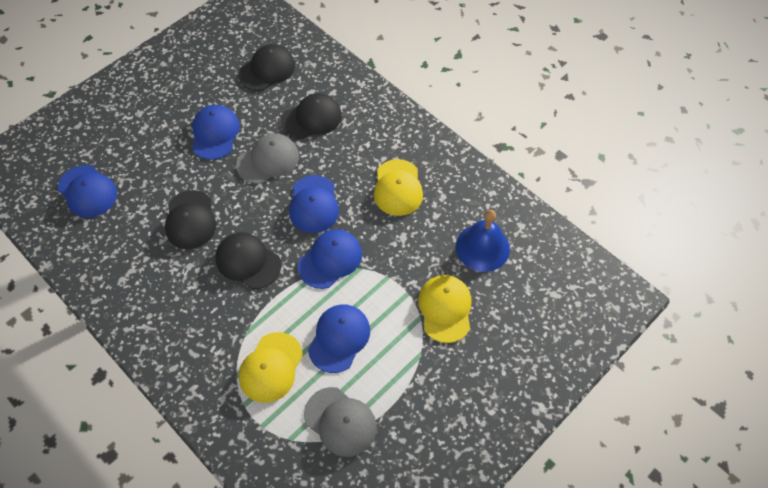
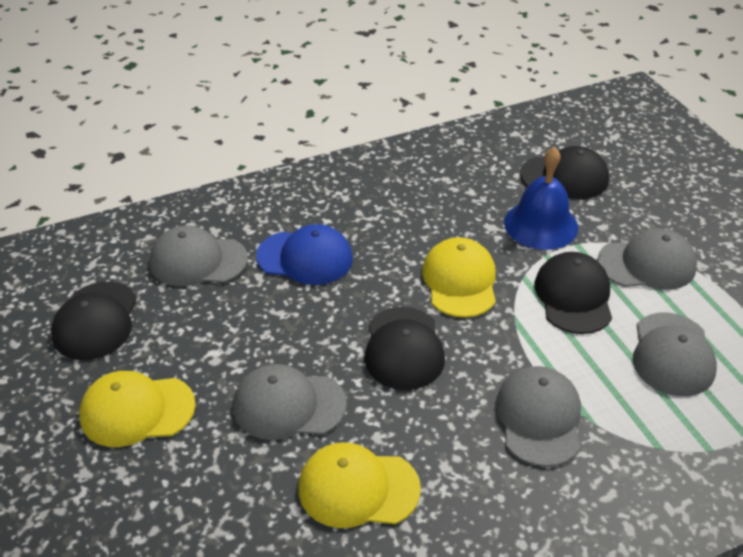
blue cap: [58,165,117,218] [192,105,240,160] [289,175,339,233] [298,229,362,289] [308,304,370,373] = 5 -> [256,224,353,285] = 1
grey cap: [236,133,299,184] [304,387,377,457] = 2 -> [150,225,248,286] [233,364,347,440] [496,366,581,467] [597,228,697,290] [633,313,717,396] = 5

